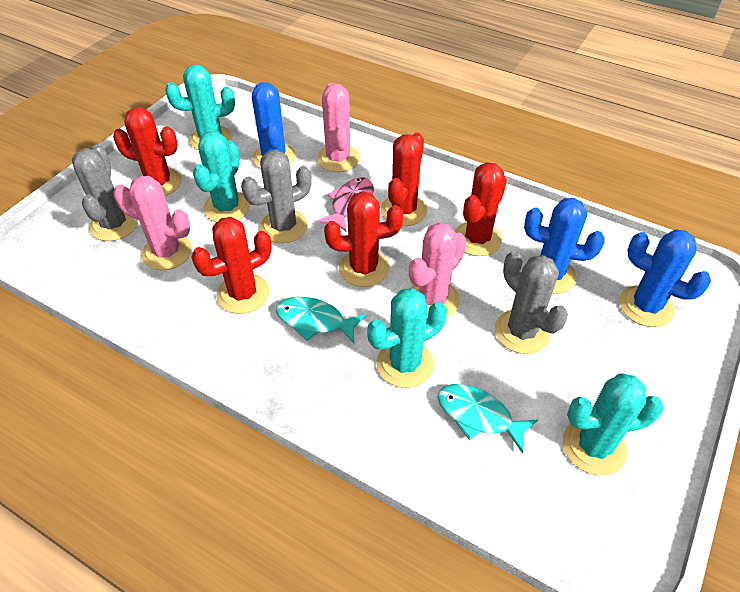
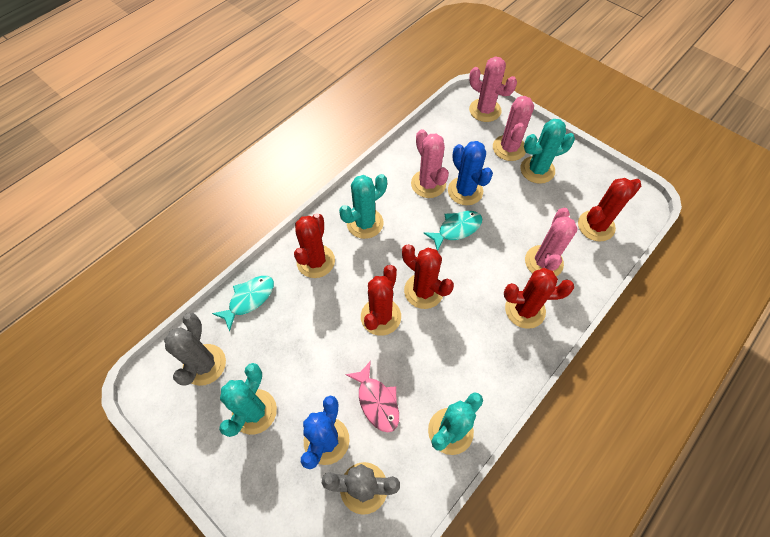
blue cactus: [252,82,296,168] [524,198,605,294] [619,229,711,327] = 3 -> [301,395,350,469] [448,141,493,205] = 2
grey cactus: [72,145,138,241] [241,150,312,243] [495,251,568,354] = 3 -> [164,313,226,386] [322,462,400,515] = 2
pink cactus: [113,176,192,270] [317,83,360,172] [409,223,467,318] = 3 -> [411,129,449,198] [469,56,517,122] [493,96,534,161] [525,208,578,277] = 4

